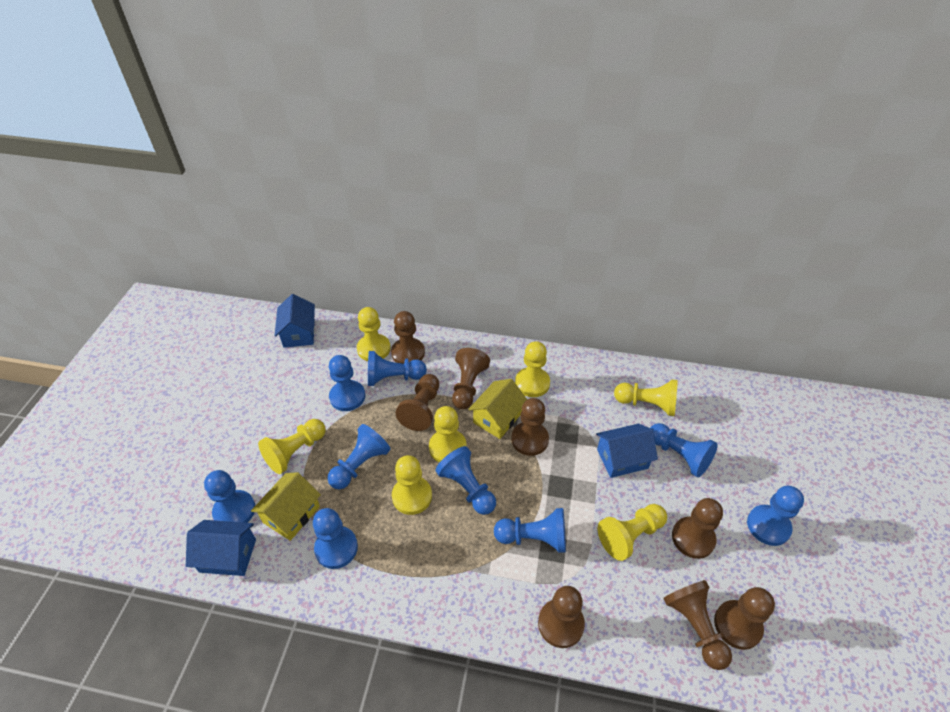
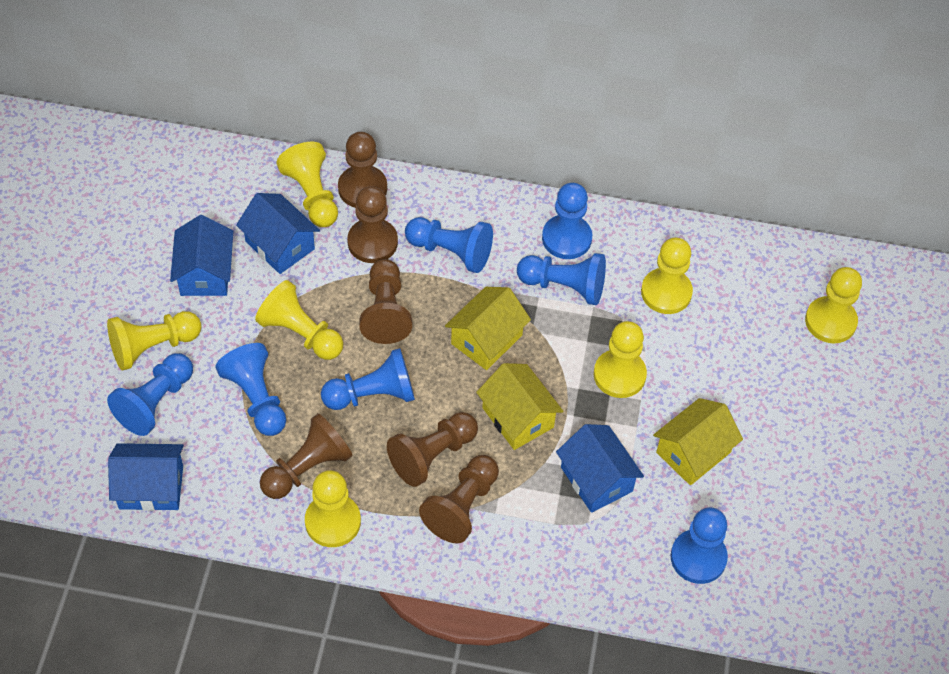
blue house: [186,520,256,576] [275,294,315,348] [596,424,658,478] = 3 -> [108,443,184,511] [170,215,233,296] [236,193,320,274] [556,424,644,513] = 4
blue pawn: [204,470,255,523] [313,508,358,569] [327,424,391,489] [329,355,365,411] [368,351,427,386] [435,446,496,515] [494,508,566,553] [650,423,718,477] [747,486,804,546] = 9 -> [107,353,193,436] [215,343,286,436] [321,348,415,410] [405,217,493,273] [517,253,606,305] [542,183,592,259] [671,507,728,584] = 7
brown pawn: [391,311,425,364] [396,374,439,431] [452,348,490,409] [511,398,549,456] [538,586,585,648] [663,580,732,670] [672,498,723,559] [714,587,775,650] = 8 -> [260,413,353,499] [338,132,387,208] [347,186,398,263] [359,259,412,344] [387,412,478,487] [419,455,499,543] = 6
yellow house: [251,472,321,541] [468,379,527,439] = 2 -> [445,287,531,370] [476,363,563,450] [653,398,743,485] = 3

